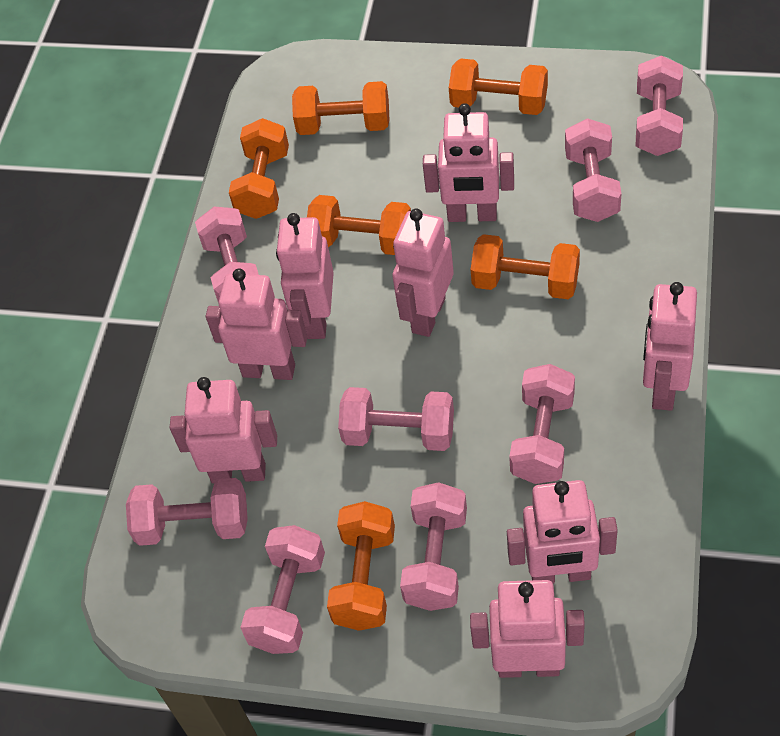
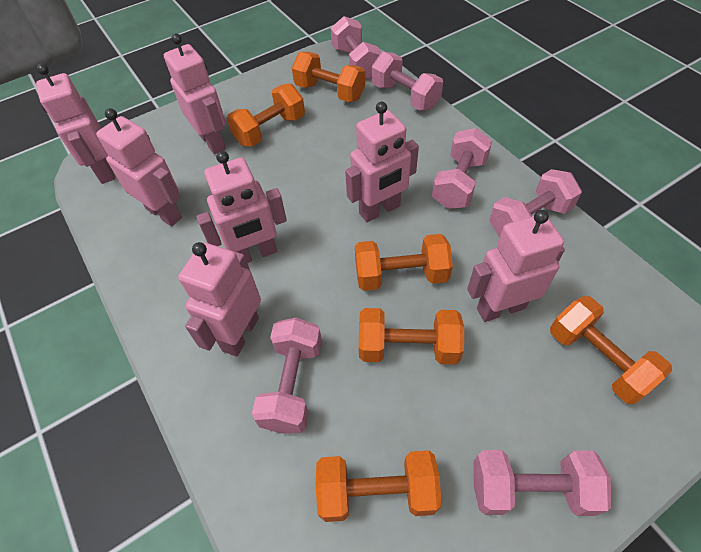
pink dumbbell: [126,478,248,546] [195,206,259,303] [240,525,325,654] [338,387,454,451] [400,482,467,611] [509,364,575,484] [565,118,622,222] [636,56,683,156] = 8 -> [252,318,322,434] [331,16,382,80] [372,52,443,110] [432,128,492,209] [473,450,612,516] [489,169,582,238] = 6
pink robot: [170,377,277,484] [206,268,307,380] [276,213,334,339] [392,208,454,337] [423,103,514,222] [470,580,585,678] [507,480,618,584] [643,282,697,411] = 8 -> [36,64,115,184] [96,108,182,226] [164,33,226,154] [178,242,261,357] [197,151,287,263] [345,102,419,222] [467,210,565,322] = 7

